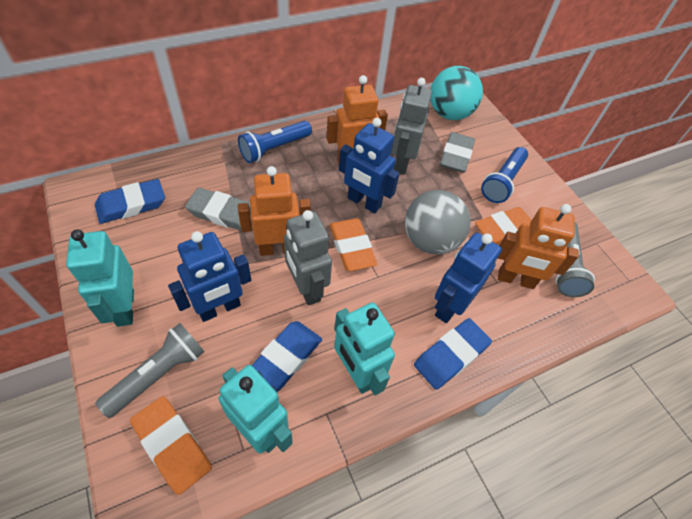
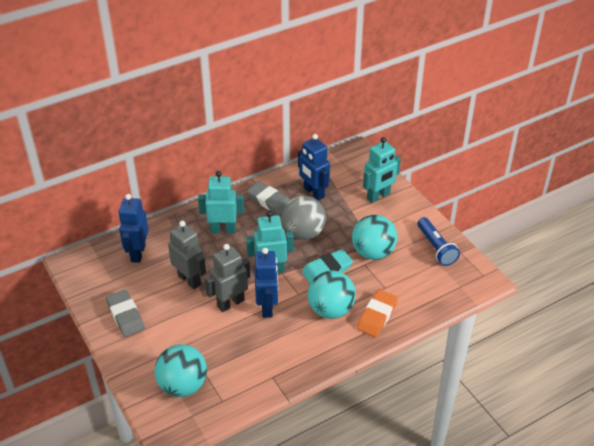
blue eraser: [95,179,165,224] [251,321,322,392] [414,318,492,390] = 3 -> none = 0
blue flashlight: [238,121,312,163] [481,147,528,203] = 2 -> [417,217,460,266] = 1
grey flashlight: [96,323,204,418] [555,222,595,297] = 2 -> none = 0
orange eraser: [130,396,212,495] [329,218,377,271] [475,207,532,245] = 3 -> [357,290,398,337] = 1
orange robot: [238,166,311,256] [327,75,388,164] [498,204,579,289] = 3 -> none = 0
turquoise ball: [430,66,483,120] = 1 -> [154,344,207,397] [308,270,356,319] [352,215,397,260] = 3
turquoise eraser: none = 0 -> [302,249,353,283] = 1

